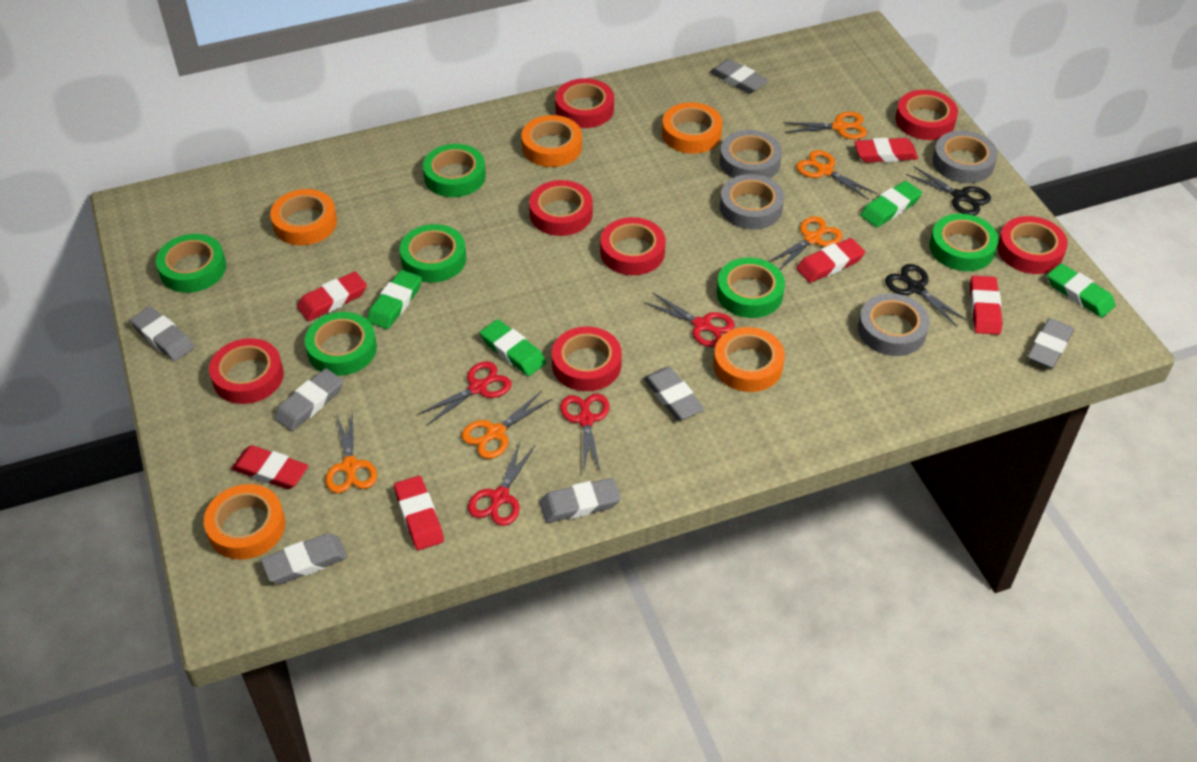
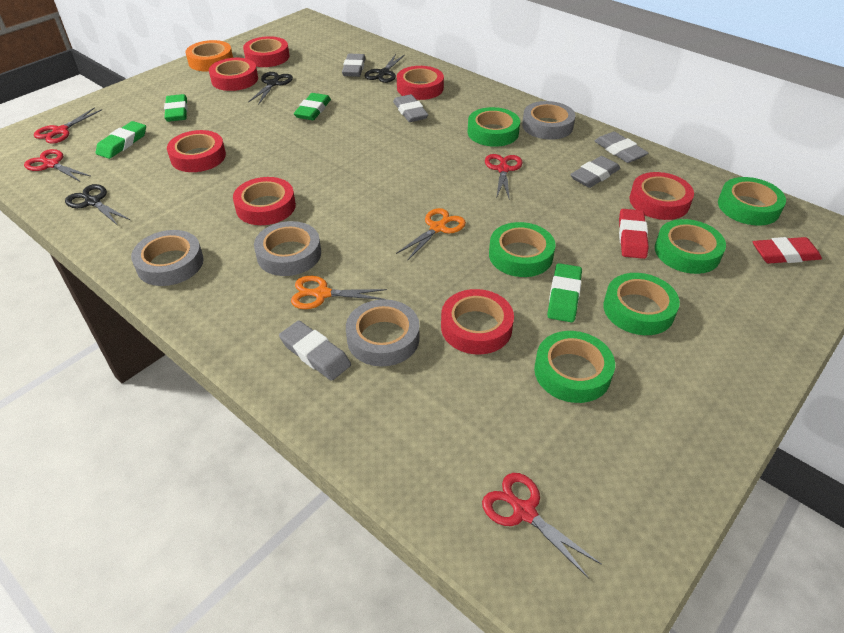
black scissors: [885,264,968,327] [906,166,991,215] = 2 -> [65,184,130,225] [248,72,293,105] [365,54,405,83] = 3
grey eraser: [130,306,194,361] [261,533,348,584] [274,368,343,431] [540,478,621,523] [644,367,704,420] [710,59,768,94] [1027,318,1074,369] = 7 -> [279,321,351,381] [342,54,366,77] [393,94,428,122] [570,156,620,188] [595,131,648,163] = 5
orange scissors: [325,411,377,493] [461,391,552,459] [768,216,843,270] [783,112,867,139] [796,150,877,200] = 5 -> [291,276,387,309] [396,208,466,260] = 2
orange tape: [204,484,285,560] [270,189,337,245] [521,115,582,167] [662,102,723,154] [713,327,785,392] = 5 -> [185,40,233,72] = 1
red eraser: [231,445,308,489] [297,271,367,321] [394,476,444,550] [796,238,865,283] [854,138,918,163] [970,275,1003,335] = 6 -> [619,209,649,259] [753,237,822,264] = 2

